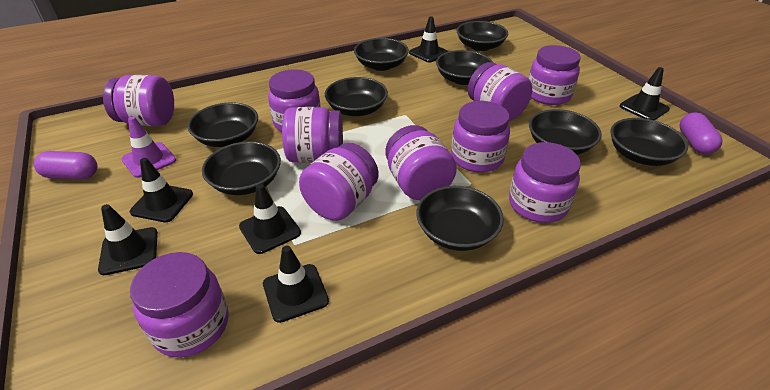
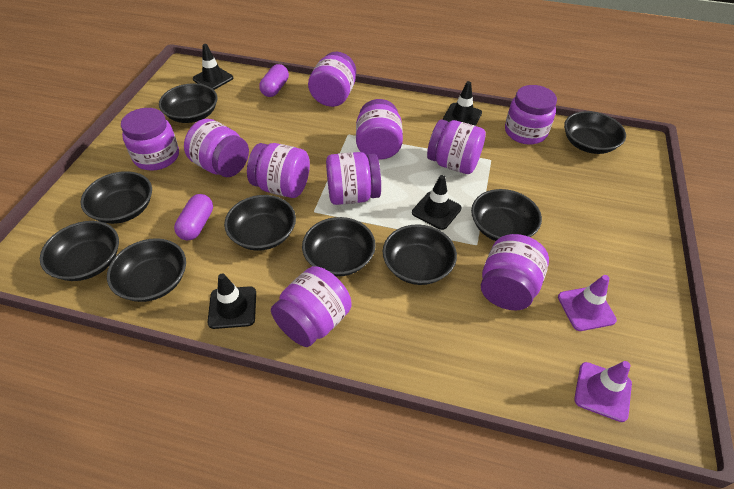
black traffic cone: [98,204,158,275] [130,158,193,222] [239,184,301,254] [263,246,329,323] [409,16,449,62] [619,67,670,120] = 6 -> [193,44,233,90] [208,273,256,329] [412,175,462,230] [443,81,482,126] = 4
purple traffic cone: [122,116,176,178] = 1 -> [558,275,617,331] [574,361,632,422] = 2

